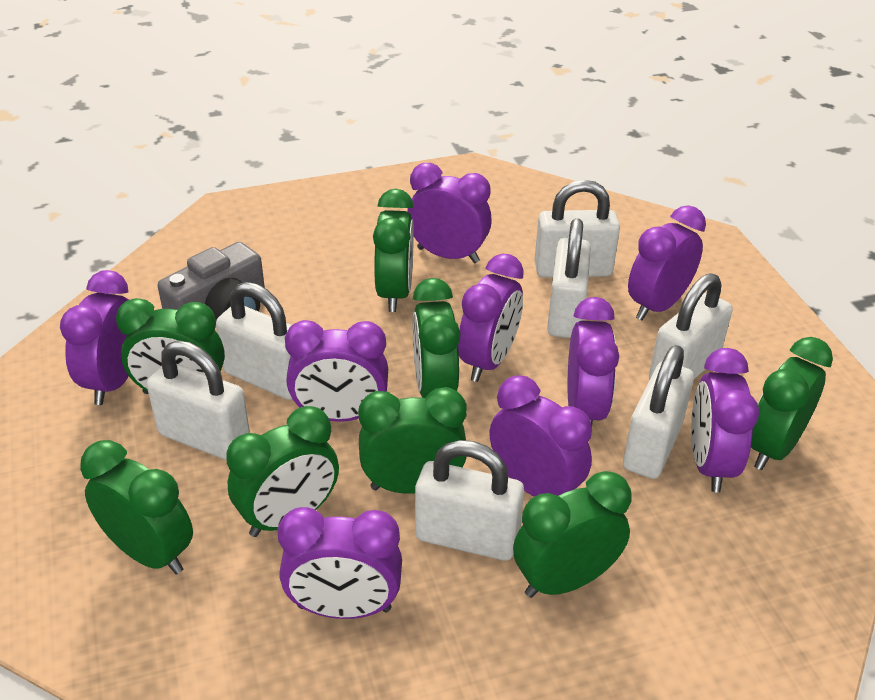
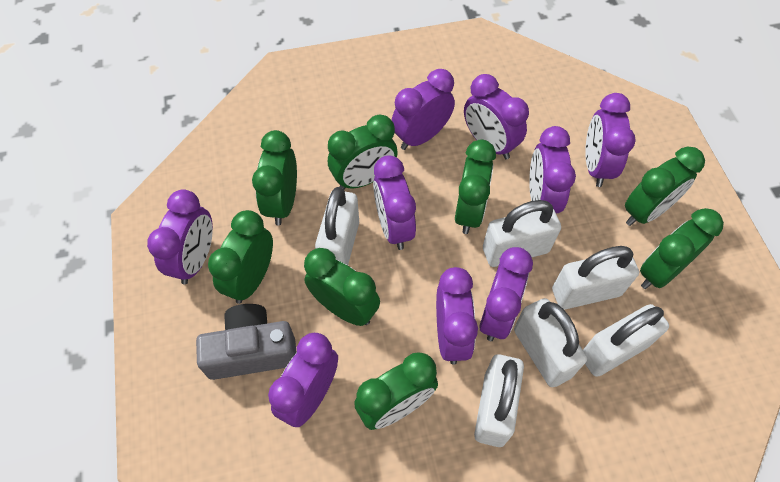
white padlock: [147,341,250,460] [216,282,292,400] [415,440,524,561] [534,180,620,278] [547,218,591,338] [623,345,694,479] [649,273,733,380] = 7 -> [315,187,359,265] [474,354,524,447] [483,200,561,267] [514,298,587,387] [552,246,639,310] [583,304,669,377] = 6

